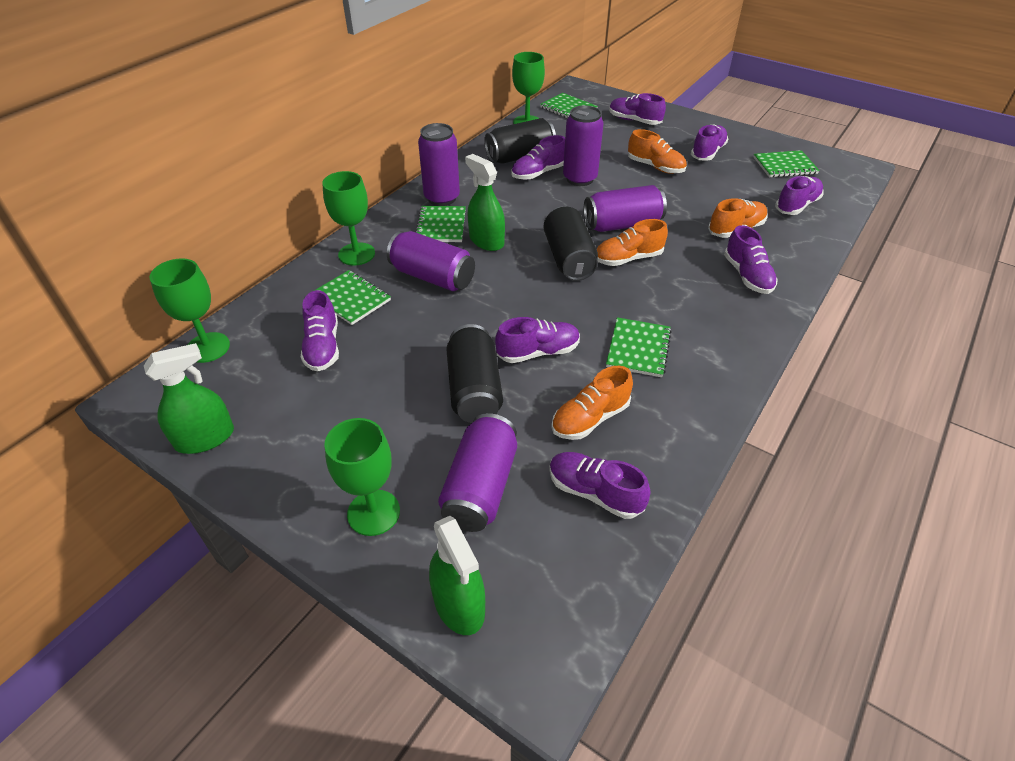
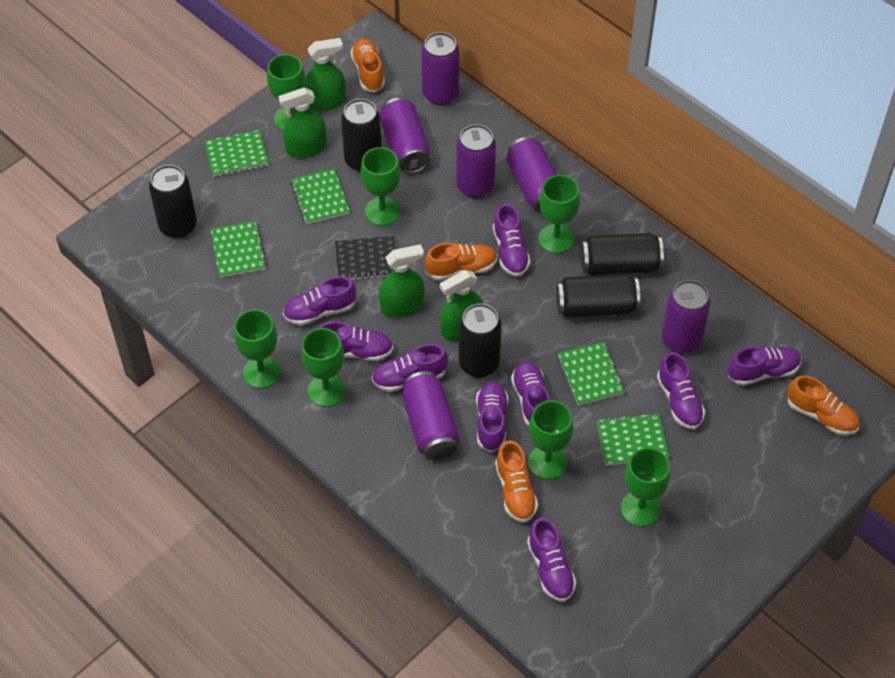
black can: [446,324,503,423] [484,118,556,164] [544,206,598,281] = 3 -> [149,165,197,239] [341,99,381,172] [459,304,502,378] [556,274,640,318] [581,233,664,276] = 5
black notebook: none = 0 -> [335,236,396,280] = 1
green goblet: [150,258,230,363] [322,171,375,266] [324,418,400,536] [512,52,545,124] = 4 -> [234,309,281,389] [267,54,305,131] [301,328,346,407] [361,147,400,226] [528,400,573,479] [538,175,580,254] [621,448,670,527] = 7
green spray bottle: [144,343,234,454] [429,516,485,635] [465,154,505,251] = 3 -> [278,87,327,158] [305,38,346,111] [379,244,425,318] [440,270,483,341] = 4
purple can: [387,231,475,291] [418,123,460,206] [438,413,517,532] [563,105,604,186] [584,185,667,232] = 5 -> [380,98,430,174] [402,371,459,460] [421,32,459,105] [456,124,496,198] [506,137,557,214] [662,280,711,354] = 6
purple shoe: [301,290,339,371] [495,317,580,363] [511,135,565,180] [549,452,650,519] [609,93,666,125] [691,125,728,161] [724,225,778,294] [775,176,824,215] = 8 -> [283,276,356,325] [319,321,393,361] [372,344,448,392] [476,381,508,452] [493,204,531,277] [511,361,550,426] [527,518,576,602] [657,352,705,429] [728,347,801,386] = 9

